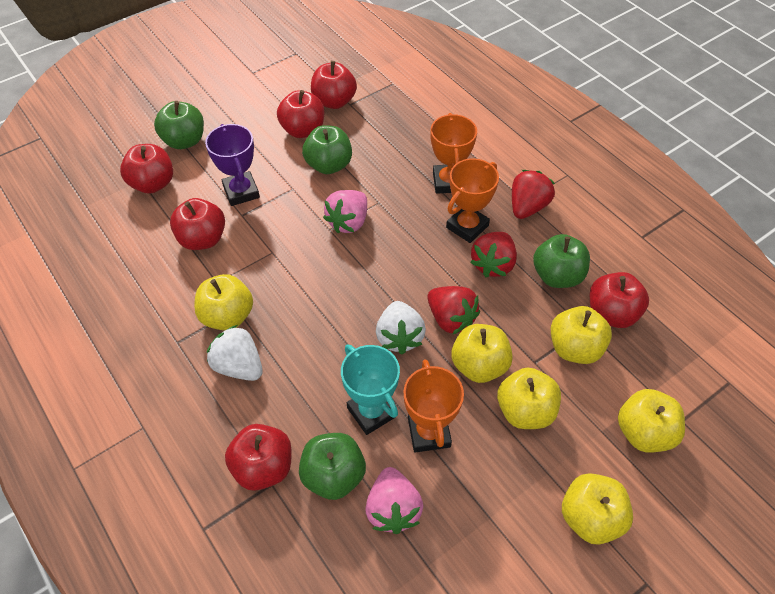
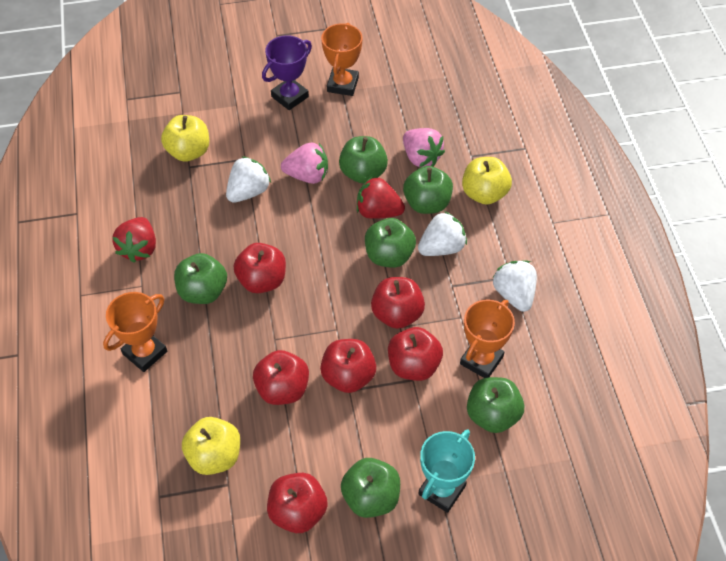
green apple: [154,101,204,149] [299,433,366,500] [302,125,352,174] [533,234,590,288] = 4 -> [174,253,227,304] [339,136,388,183] [341,458,400,518] [365,218,416,268] [403,166,453,214] [467,377,524,433] = 6
red strawberry: [428,286,480,335] [470,232,517,277] [512,170,555,219] = 3 -> [112,217,156,263] [357,177,405,219] = 2
white strawberry: [207,325,263,381] [376,301,426,354] = 2 -> [226,156,271,203] [418,211,467,256] [493,260,537,312] = 3
yellow apple: [194,274,253,330] [451,324,513,383] [497,367,561,429] [551,306,612,364] [562,473,633,544] [618,389,685,453] = 6 -> [161,115,209,162] [182,417,240,475] [462,157,512,205] = 3

